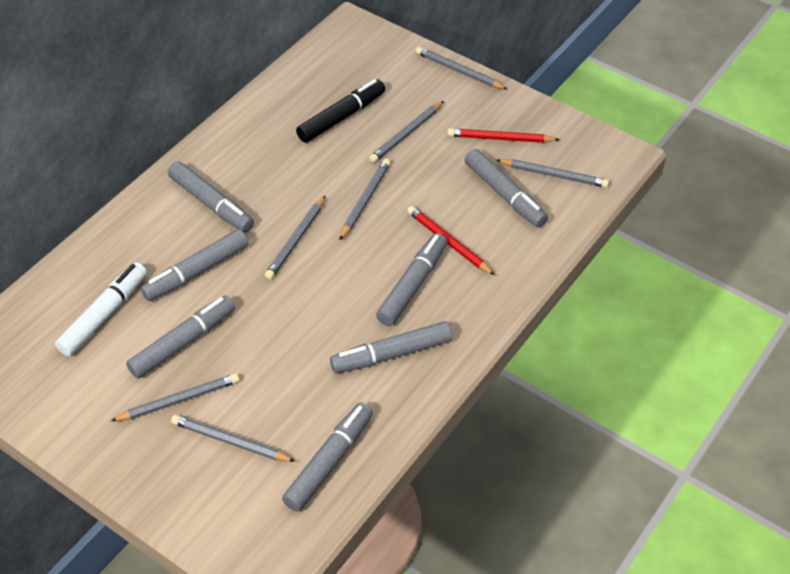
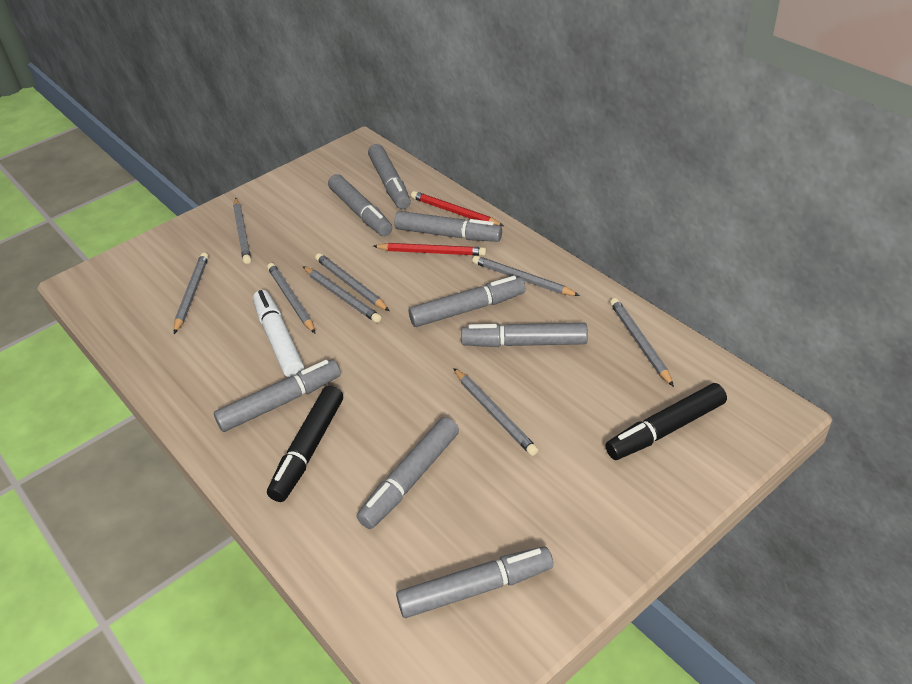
black marker: [296,79,385,143] = 1 -> [267,386,343,502] [605,383,727,460] = 2
grey marker: [126,295,235,379] [141,229,248,301] [168,161,254,233] [282,402,373,512] [330,321,452,373] [376,233,447,326] [465,149,548,228] = 7 -> [214,360,341,432] [328,174,392,236] [357,417,459,529] [368,144,411,209] [394,211,502,242] [396,546,553,618] [409,276,526,327] [461,323,588,347] = 8
grey pencil: [111,373,239,421] [171,415,296,462] [265,195,326,280] [339,159,391,240] [369,101,444,163] [416,47,508,90] [496,159,609,188] = 7 -> [174,253,209,334] [233,198,251,264] [267,263,316,334] [303,266,381,323] [315,253,390,311] [453,368,538,456] [472,255,580,296] [610,298,674,387] = 8

